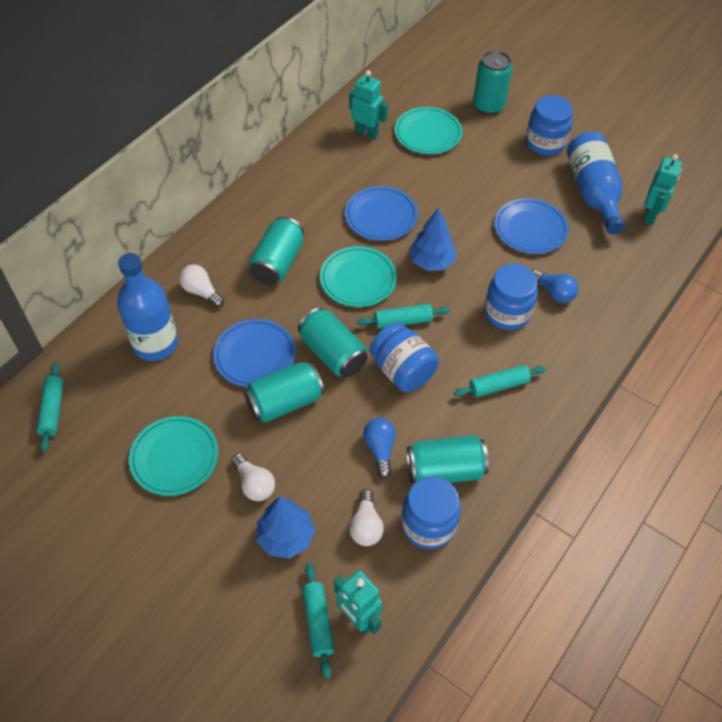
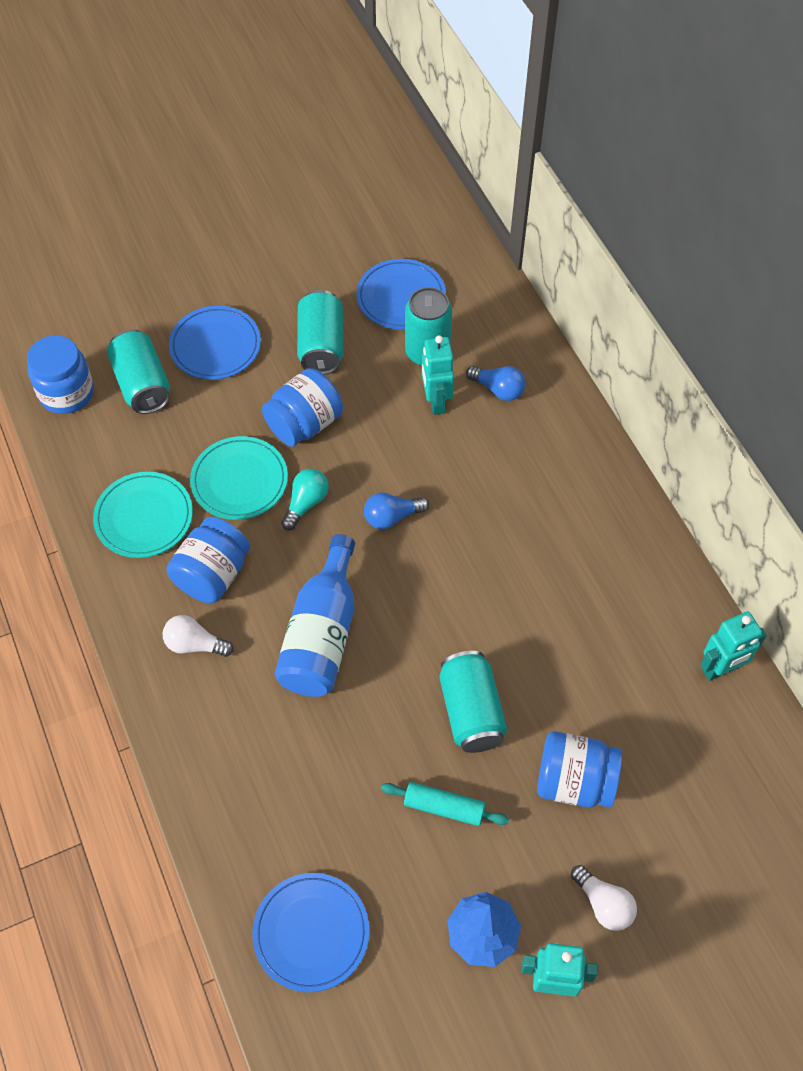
blue bottle: [117,253,178,361] [567,132,625,234] = 2 -> [274,534,355,697] = 1
blue tree: [256,497,315,559] [409,207,456,271] = 2 -> [447,892,521,967] = 1
turquoise can: [244,362,324,423] [249,216,304,285] [298,308,367,378] [407,435,489,484] [473,50,512,115] = 5 -> [107,329,170,414] [297,290,343,375] [405,287,452,366] [439,651,507,753] = 4
turquoise light bulb: none = 0 -> [281,468,329,530] = 1
turquoise plate: [129,416,218,496] [320,246,397,307] [394,107,463,154] = 3 -> [93,472,193,558] [190,436,288,520] = 2
turquoise rolling pin: [36,363,64,452] [302,563,334,679] [357,304,450,329] [454,365,546,397] = 4 -> [381,782,509,826] = 1
white light bulb: [179,264,224,307] [232,454,275,501] [349,489,384,546] = 3 -> [162,615,234,657] [571,865,637,931] = 2

